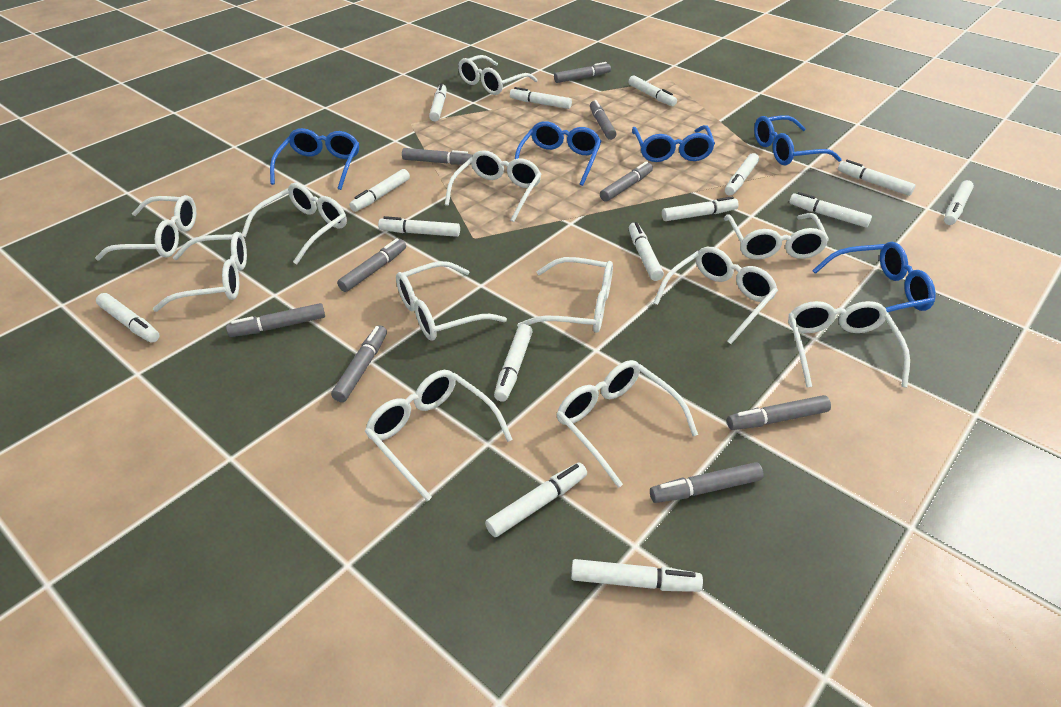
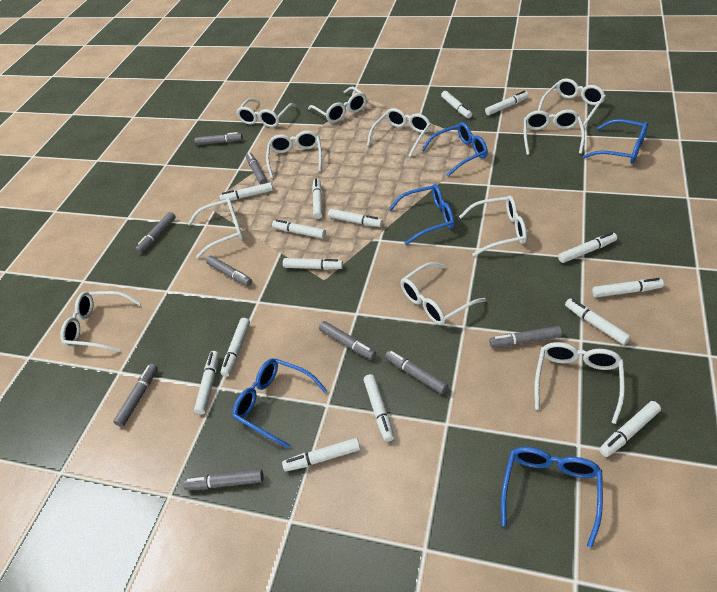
white glasses: [95,195,196,260] [153,232,247,312] [242,183,347,264] [365,370,513,501] [396,261,507,341] [445,150,542,222] [458,55,538,95] [517,257,613,333] [557,360,698,488] [653,247,778,344] [724,213,829,260] [788,301,910,387] = 12 -> [60,291,141,352] [188,198,243,258] [236,99,296,127] [266,131,322,178] [308,87,366,123] [367,108,431,157] [401,262,486,325] [459,196,527,257] [524,109,585,155] [534,342,625,424] [538,78,606,127] = 11

